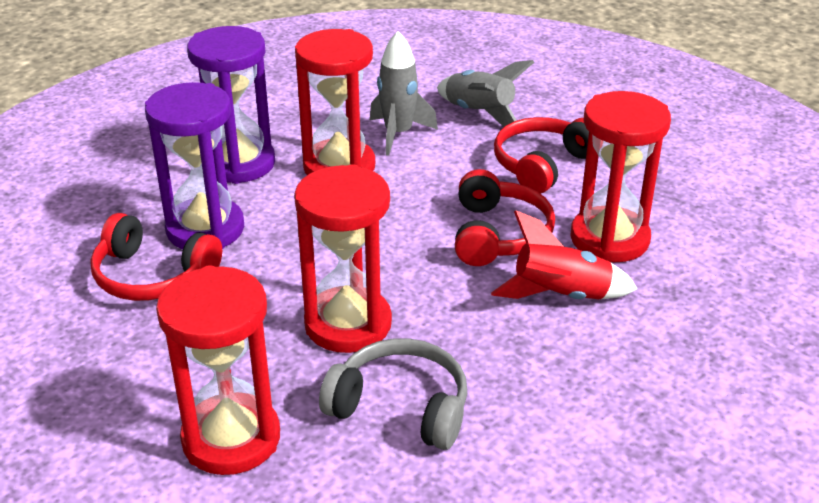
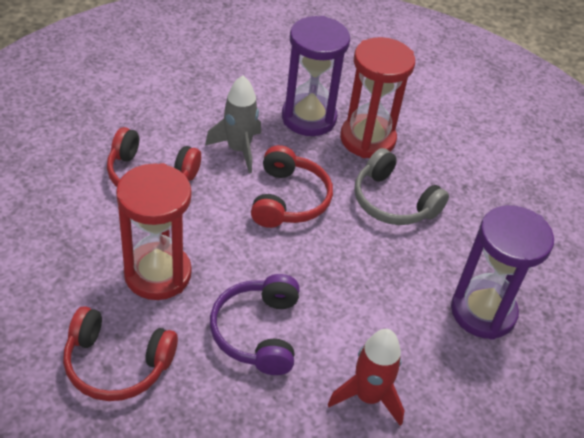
grey rocket: [370,31,438,156] [437,60,534,127] = 2 -> [205,75,261,173] = 1
purple headphones: none = 0 -> [210,274,300,375] = 1
red hourglass: [156,265,280,475] [294,164,392,353] [295,29,375,175] [570,91,671,262] = 4 -> [116,163,192,300] [340,37,415,158] = 2

